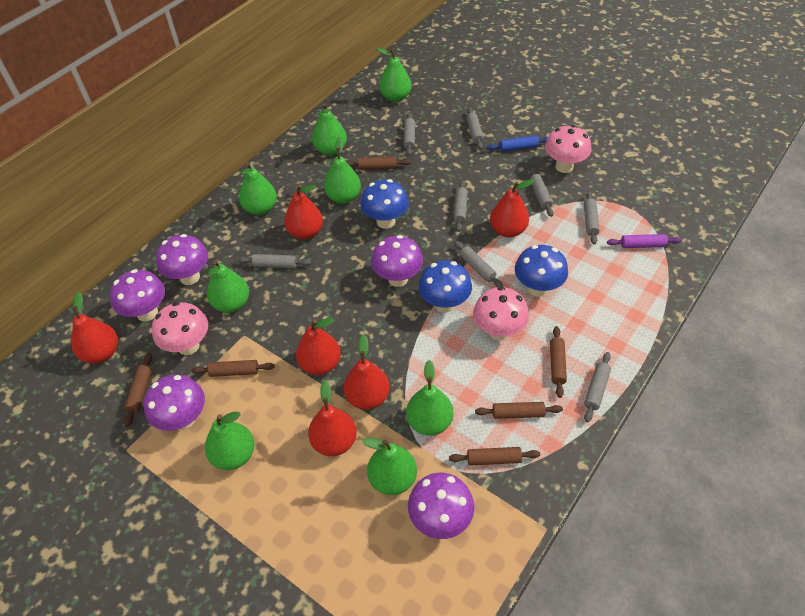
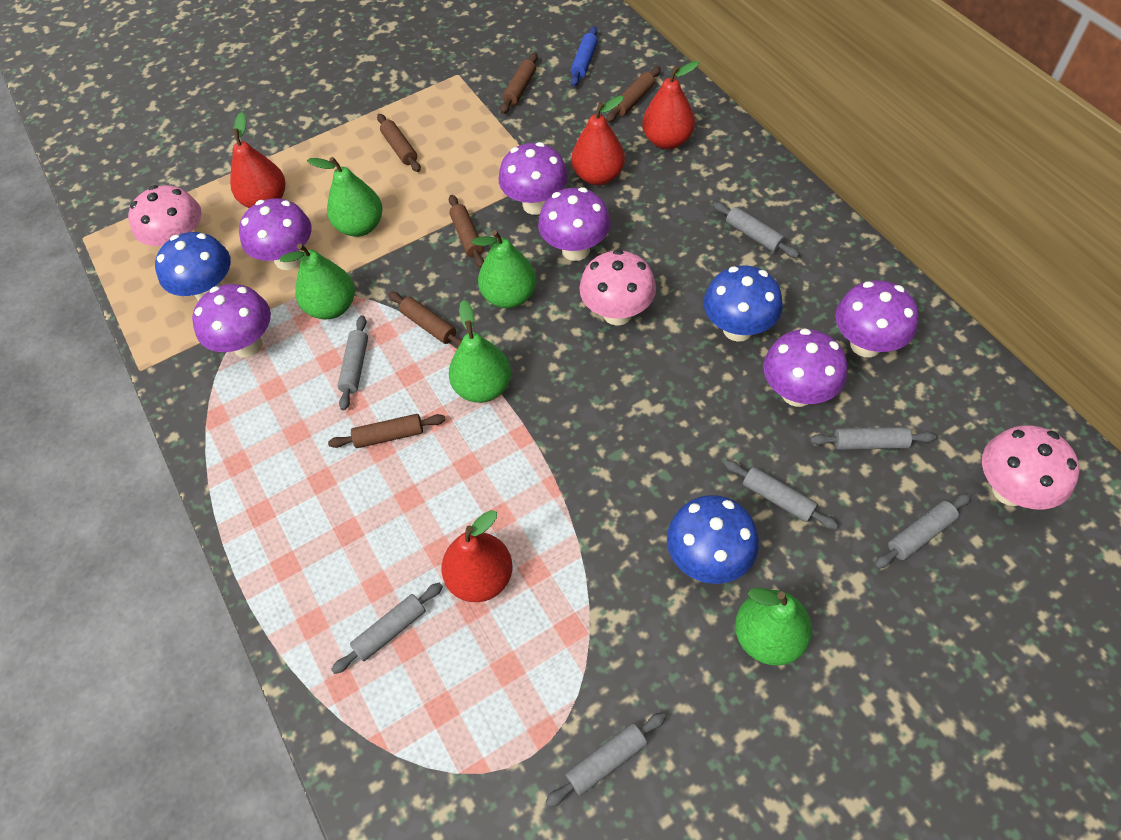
green pear: [205,412,254,470] [207,260,249,313] [239,162,277,215] [312,103,347,156] [324,137,361,204] [362,438,417,495] [377,48,412,102] [406,360,453,436] = 8 -> [280,243,355,320] [307,157,383,237] [449,300,511,403] [472,230,537,308] [735,587,812,666] = 5
grey rolling pin: [238,254,311,268] [404,113,415,156] [453,180,468,232] [454,241,503,287] [467,107,484,150] [529,168,554,217] [584,191,600,244] [584,352,611,422] = 8 -> [331,582,443,674] [338,315,368,410] [545,712,666,807] [713,202,799,258] [724,460,839,530] [810,427,936,450] [874,493,971,569] = 7
purple mushroom: [110,269,165,321] [144,375,205,431] [156,234,208,285] [371,235,423,287] [408,473,474,539] = 5 -> [192,284,271,357] [239,198,312,270] [499,142,568,215] [538,187,611,261] [763,328,847,407] [835,280,919,357] = 6
purple rolling pin: [607,234,682,248] = 1 -> none = 0
red pear: [72,292,118,363] [284,185,323,239] [296,318,341,375] [308,380,357,456] [343,335,390,410] [490,179,534,238] = 6 -> [230,112,285,208] [441,510,512,602] [572,95,625,185] [642,61,699,149] = 4

